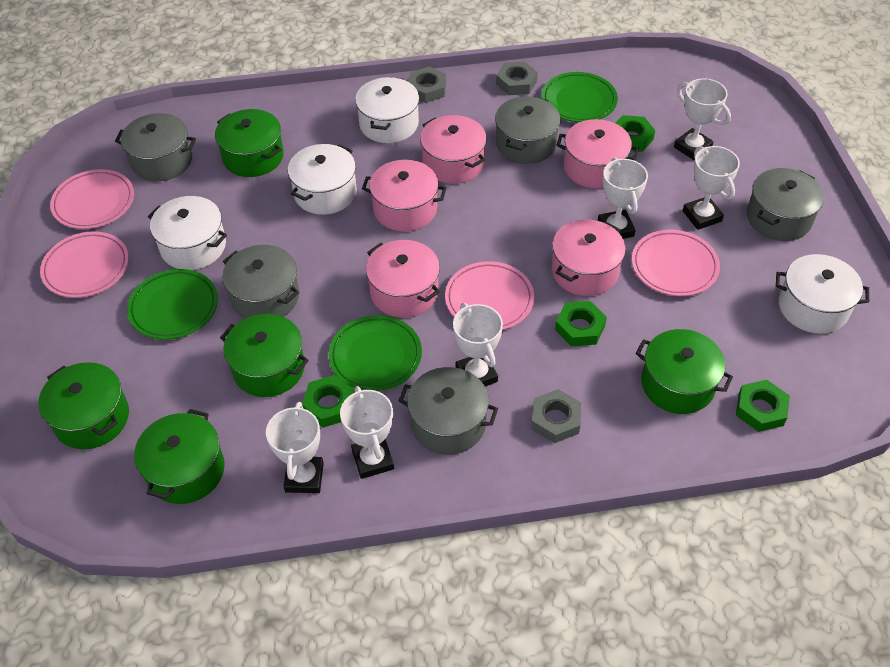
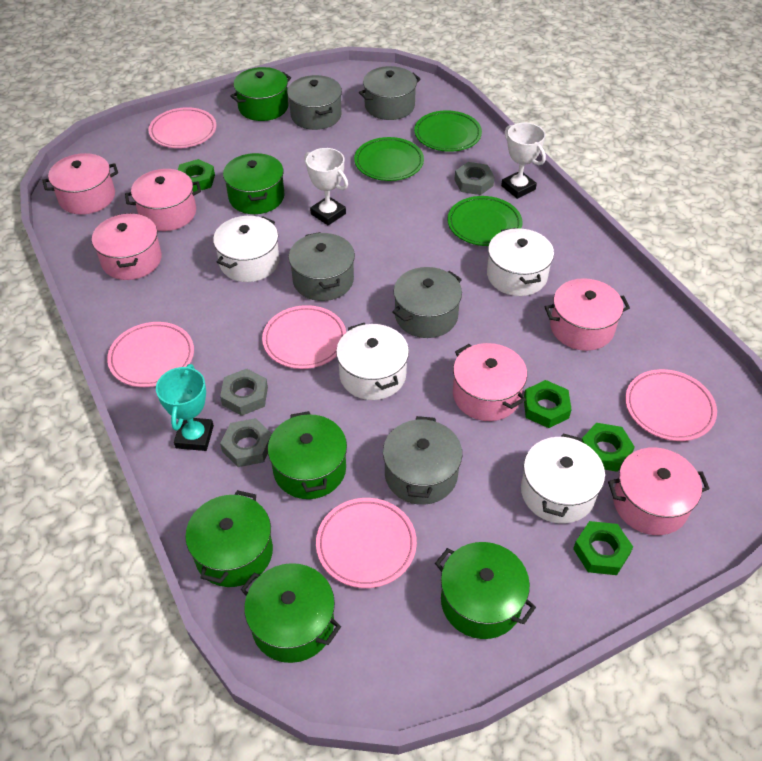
green pot: [38,362,129,449] [134,409,225,504] [215,109,284,177] [220,314,309,397] [635,329,733,414] = 5 -> [185,490,273,587] [223,153,285,214] [230,67,291,121] [241,563,341,663] [268,411,347,499] [435,542,536,639] = 6
pink plate: [40,231,129,298] [50,169,134,229] [445,261,534,330] [632,230,720,296] = 4 -> [107,322,194,387] [149,107,216,148] [262,305,346,369] [316,498,417,588] [625,369,717,441] = 5
pink pot: [362,160,446,232] [366,240,440,318] [420,115,487,184] [552,220,626,296] [556,119,639,189] = 5 -> [42,153,118,215] [92,213,162,280] [125,169,201,231] [453,343,527,421] [545,278,630,351] [608,447,710,535] = 6
turquoise trophy: none = 0 -> [156,364,214,451] = 1
white trophy: [266,402,324,493] [340,386,394,479] [453,303,503,386] [598,158,648,239] [674,78,731,161] [683,146,740,230] = 6 -> [304,148,348,225] [501,123,546,199] = 2

